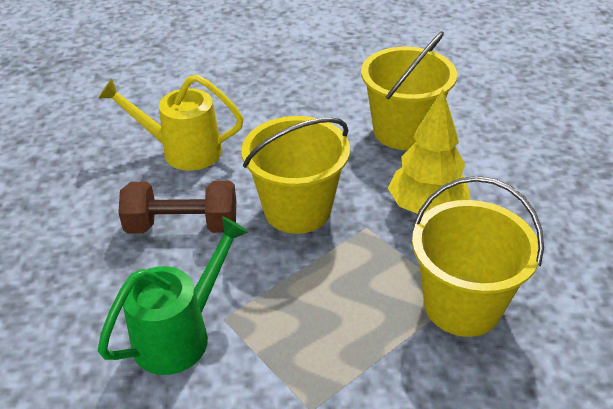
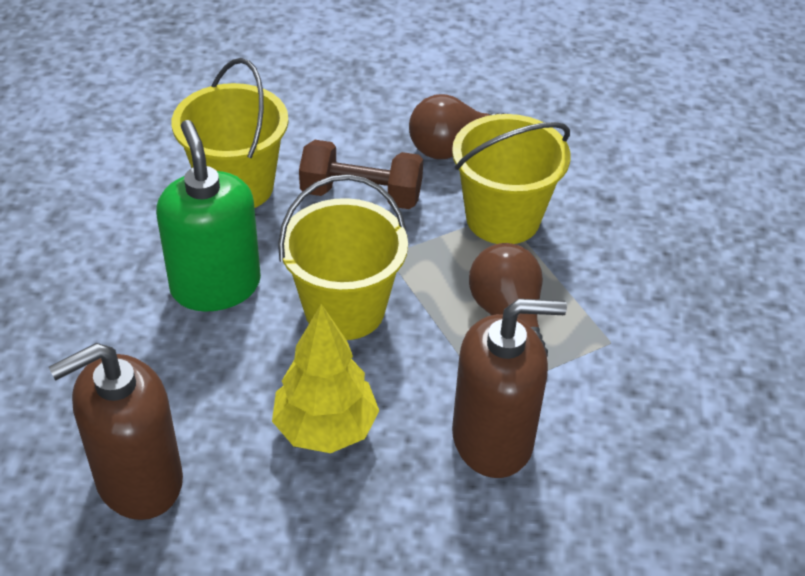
brown light bulb: none = 0 -> [409,94,507,159] [469,243,548,356] = 2
brown soap dispenser: none = 0 -> [49,343,183,520] [452,299,567,478] = 2
green soap dispenser: none = 0 -> [156,120,261,311] = 1
green watering can: [98,217,249,375] = 1 -> none = 0
yellow watering can: [98,75,244,171] = 1 -> none = 0

